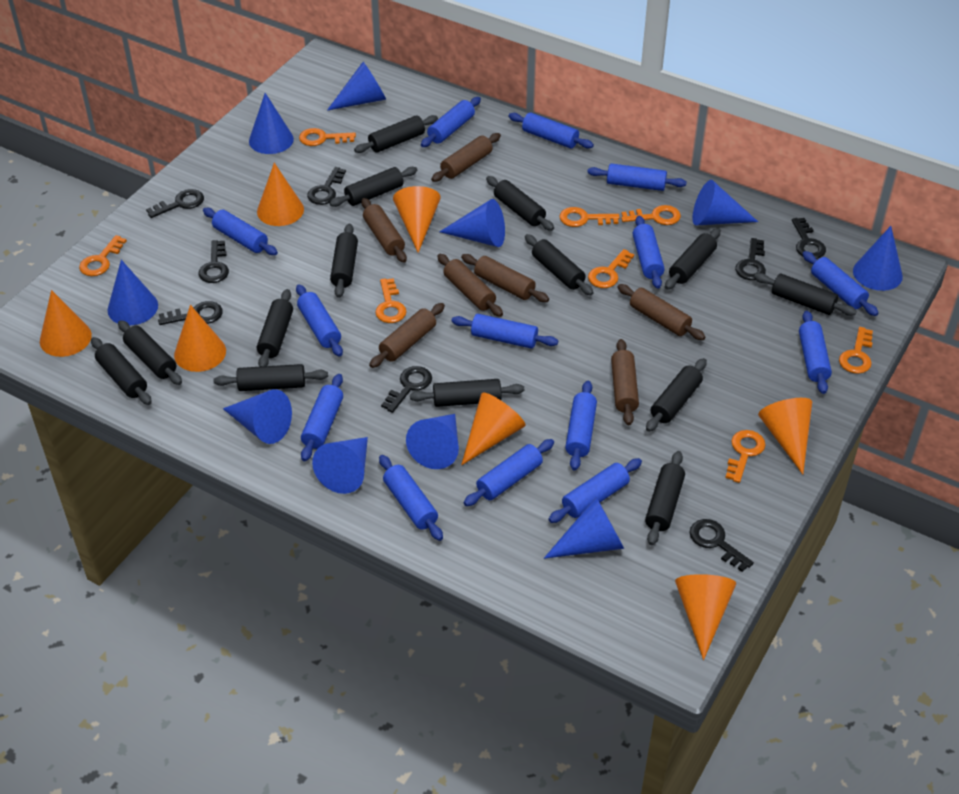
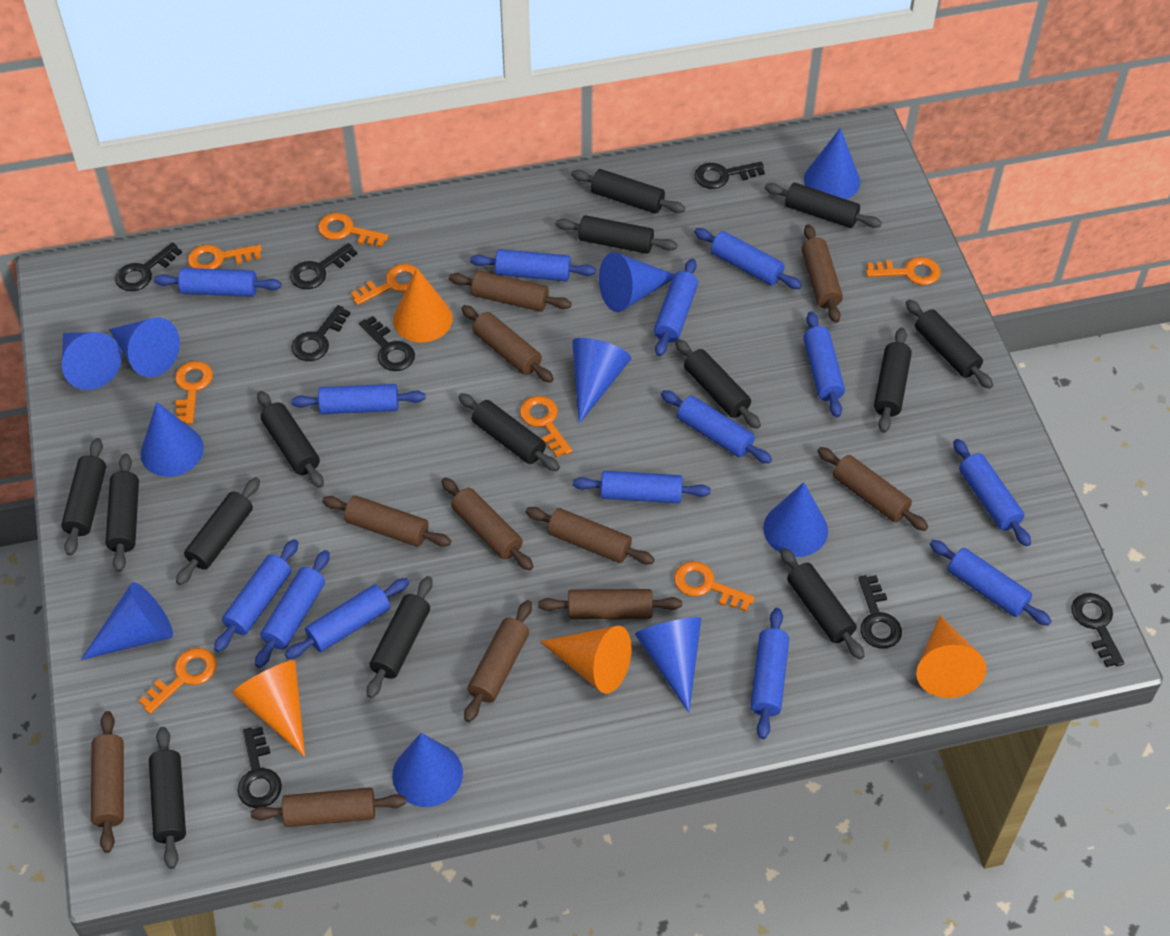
brown rolling pin: [361,198,407,263] [369,303,445,368] [431,133,501,182] [437,254,503,317] [461,254,549,302] [611,339,639,425] [617,284,706,340] = 7 -> [91,711,124,853] [251,787,406,827] [322,496,451,547] [441,478,533,571] [449,271,572,312] [461,305,554,383] [464,600,532,722] [526,507,654,564] [538,589,682,619] [801,224,843,323] [817,447,928,531] = 11
orange cone: [40,290,92,357] [174,305,226,372] [257,163,304,226] [393,186,440,253] [461,393,525,466] [675,574,736,660] [758,398,812,474] = 7 -> [232,660,305,757] [393,268,453,342] [540,626,631,694] [916,615,987,698] = 4

